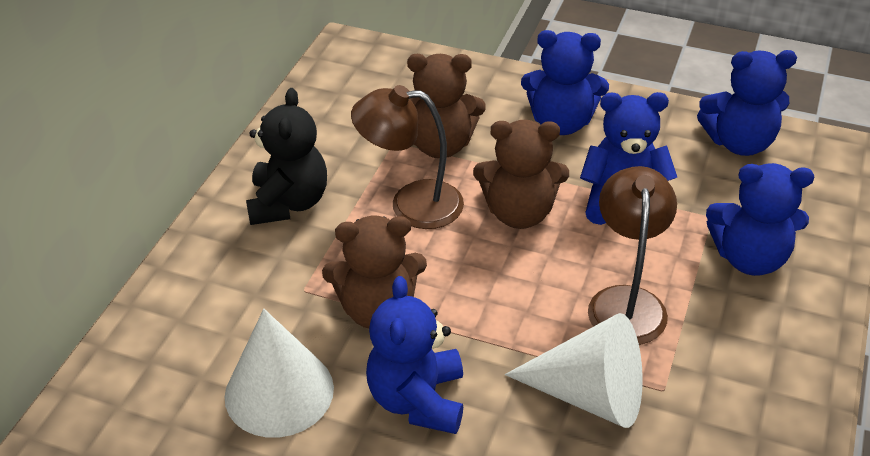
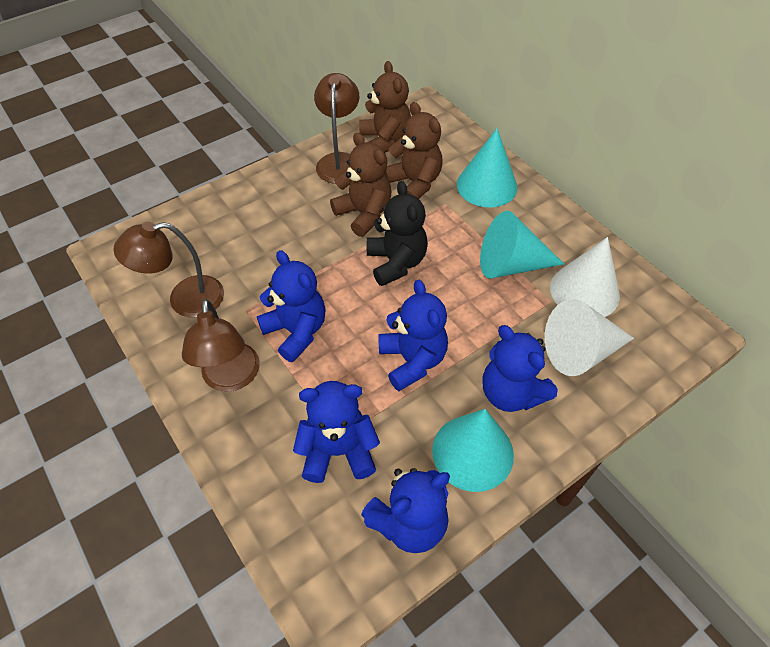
brown lamp: [351,85,464,229] [588,166,677,345] = 2 -> [113,222,224,318] [182,299,260,392] [314,73,359,184] = 3
turquoise cone: none = 0 -> [432,409,514,492] [457,128,517,207] [480,211,564,278] = 3

